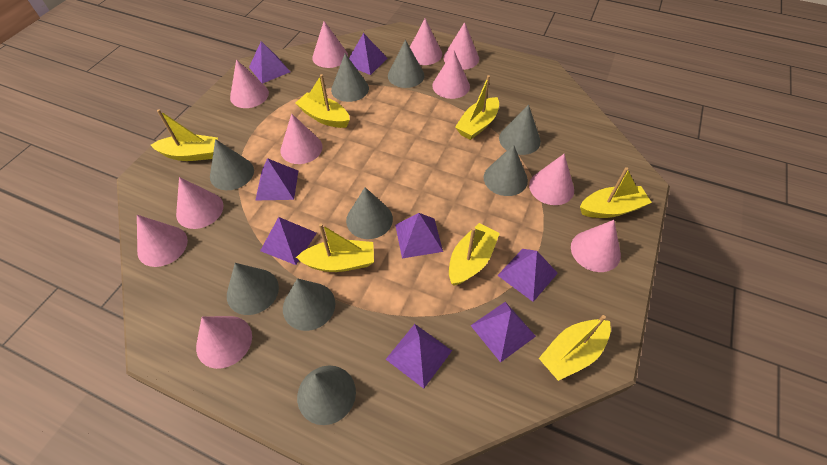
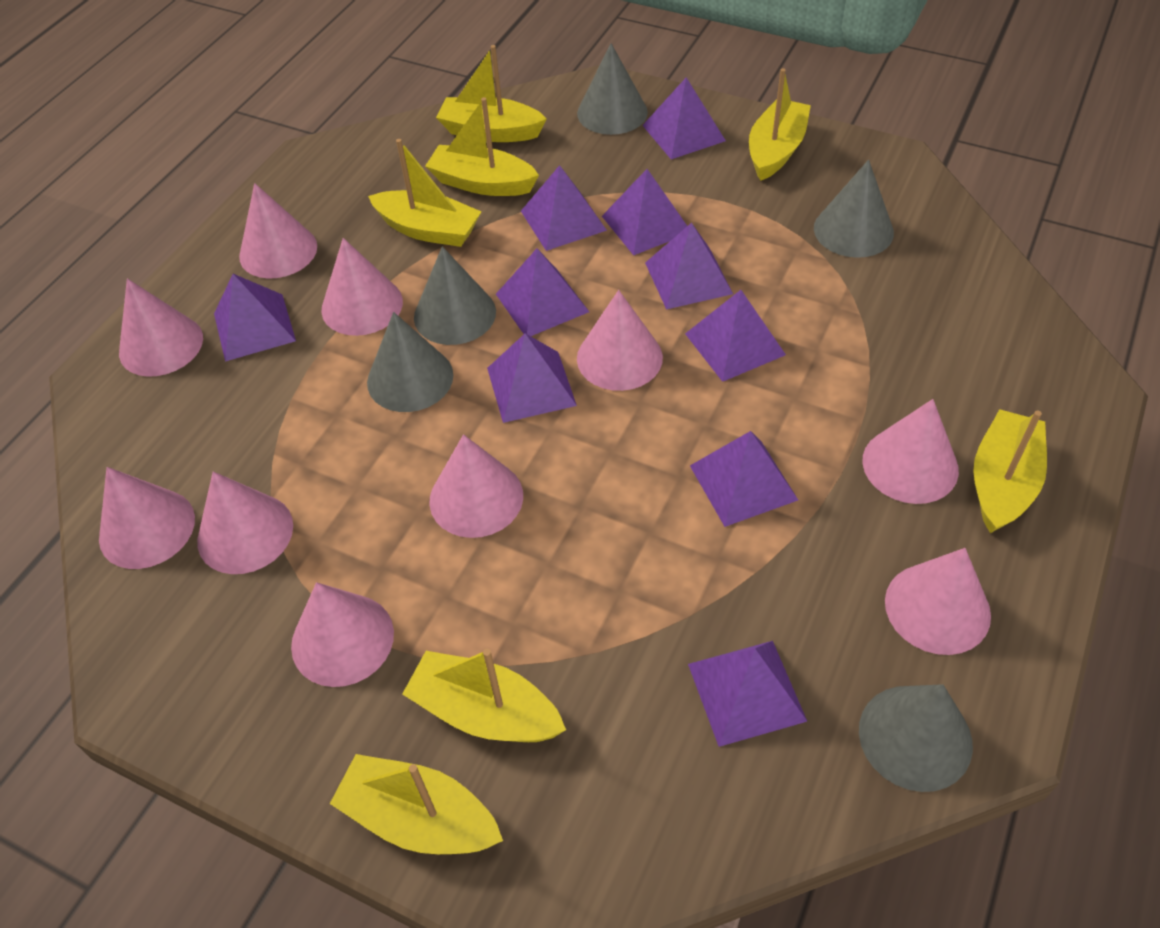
grey cone: [210,139,254,190] [227,263,279,315] [283,278,335,331] [297,366,356,425] [331,54,369,102] [346,187,393,239] [388,40,425,88] [484,145,528,196] [499,104,541,155] = 9 -> [367,312,453,412] [414,246,496,345] [577,43,648,135] [814,160,894,258] [859,684,973,792] = 5
pink cone: [137,215,188,267] [176,177,223,229] [196,316,252,369] [230,59,269,108] [281,114,323,164] [312,21,348,68] [410,18,442,65] [432,50,470,99] [444,22,479,70] [529,154,574,205] [571,220,621,272] = 11 -> [99,467,195,569] [119,279,203,377] [197,472,293,574] [239,183,317,279] [291,582,394,687] [321,238,403,336] [429,434,523,538] [577,290,663,391] [862,399,959,504] [885,548,991,655] = 10
purple pyramid: [249,41,290,84] [255,158,298,201] [260,217,317,265] [349,33,388,75] [386,324,452,389] [395,213,443,259] [470,302,536,363] [497,249,558,302] = 8 -> [214,274,296,362] [487,333,577,423] [496,249,589,336] [521,165,607,251] [602,169,687,255] [642,77,726,159] [645,223,733,309] [685,290,786,382] [688,641,808,747] [690,431,798,527] = 10

